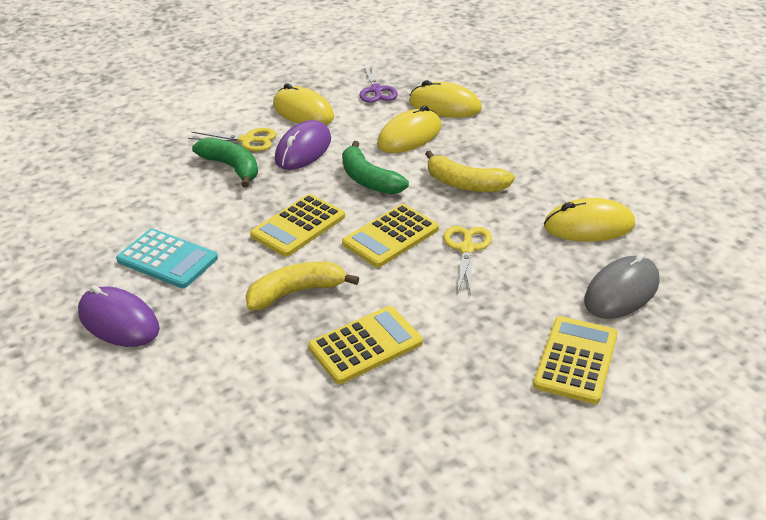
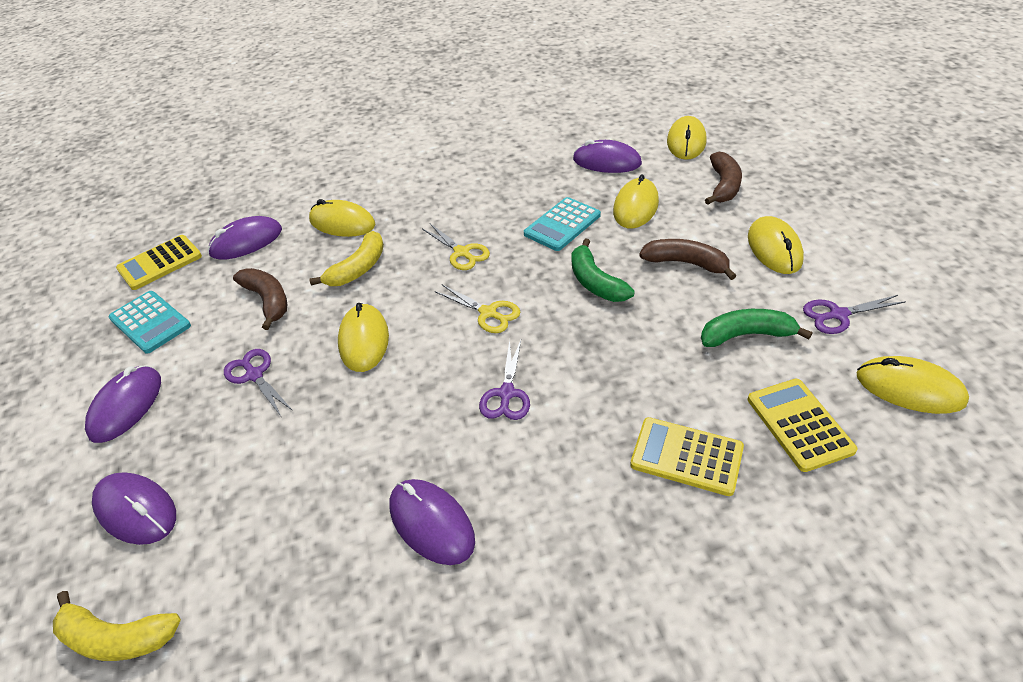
brown banana: none = 0 -> [233,268,287,330] [639,239,736,280] [705,152,742,205] = 3
grey mouse: [584,253,660,319] = 1 -> none = 0
purple mouse: [78,285,160,347] [275,120,331,170] = 2 -> [85,365,161,443] [92,472,176,545] [208,216,282,260] [390,479,475,565] [573,139,642,173] = 5
purple scissors: [360,64,398,103] = 1 -> [224,349,293,416] [479,339,530,420] [803,295,906,334] = 3
turquoise calculator: [116,229,218,288] = 1 -> [109,291,191,354] [524,197,601,251] = 2
yellow calculator: [250,194,345,257] [308,306,423,384] [342,204,439,267] [533,316,618,404] = 4 -> [116,235,202,290] [630,417,744,496] [748,379,857,472] = 3
yellow mouse: [273,83,334,125] [377,105,442,153] [409,80,482,117] [544,198,635,242] = 4 -> [309,199,375,237] [338,303,389,372] [613,174,659,228] [667,116,707,160] [748,216,804,274] [856,356,969,414] = 6

